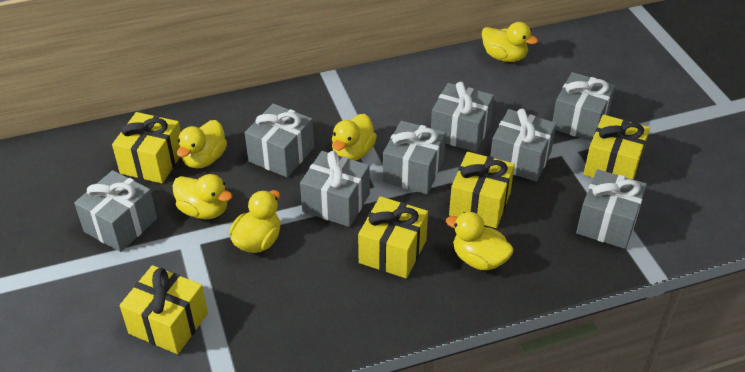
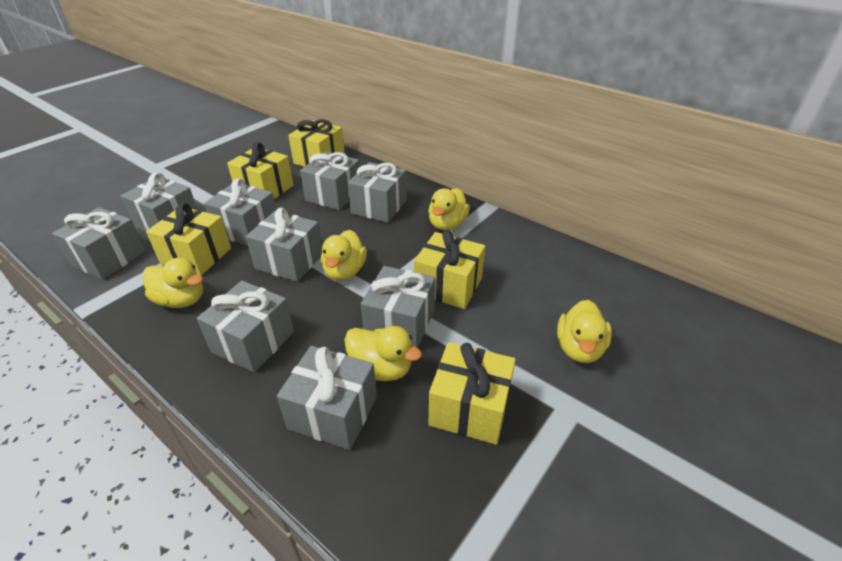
grey gift: [74,170,157,252] [245,103,314,177] [300,151,370,227] [383,121,446,194] [431,82,494,152] [490,109,557,182] [552,72,616,142] [576,169,647,249] = 8 -> [52,207,146,280] [120,173,198,232] [197,281,294,373] [204,178,276,246] [246,208,322,282] [277,346,377,450] [300,152,360,210] [348,162,407,223] [361,266,435,348] = 9
yellow duck: [172,174,232,219] [177,120,227,168] [229,190,280,253] [332,114,377,161] [446,212,514,270] [482,22,538,62] = 6 -> [143,258,203,308] [321,230,367,281] [344,326,422,381] [428,188,470,231] [557,300,612,363] = 5

